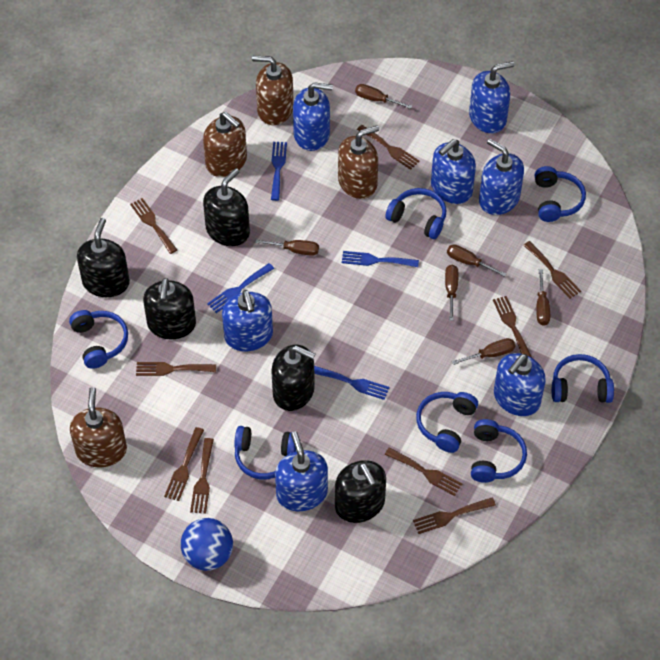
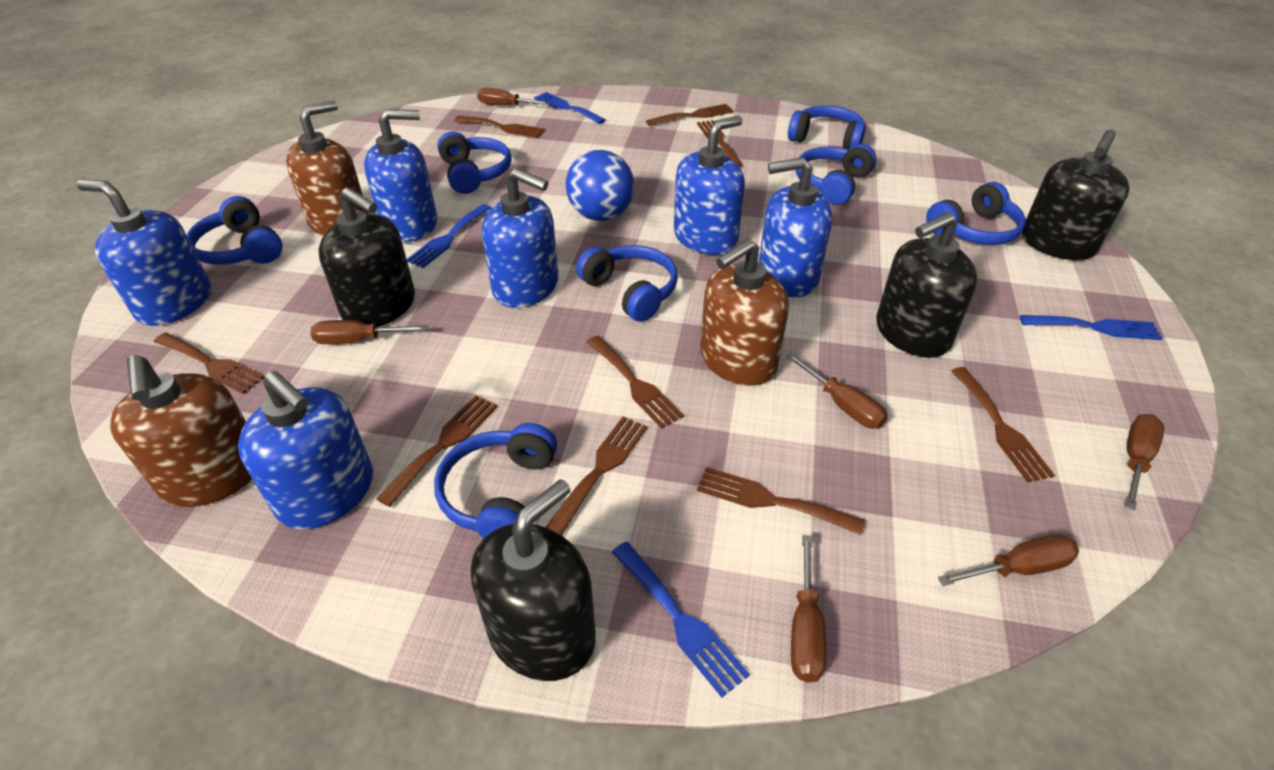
black soap dispenser: [77,218,130,297] [143,278,196,339] [203,168,250,246] [271,345,315,411] [335,460,386,523] = 5 -> [318,187,415,327] [471,479,596,681] [876,212,977,358] [1022,130,1129,260] = 4
blue soap dispenser: [222,290,273,351] [275,431,328,511] [293,82,333,151] [431,139,476,204] [469,61,514,133] [479,139,524,215] [494,353,546,416] = 7 -> [77,179,211,326] [238,371,373,529] [364,109,437,242] [482,168,558,308] [674,116,745,255] [759,157,832,298] = 6
brown soap dispenser: [70,387,127,468] [203,112,247,177] [252,56,294,125] [338,125,379,199] = 4 -> [110,355,252,507] [286,101,368,236] [700,238,789,386] = 3

